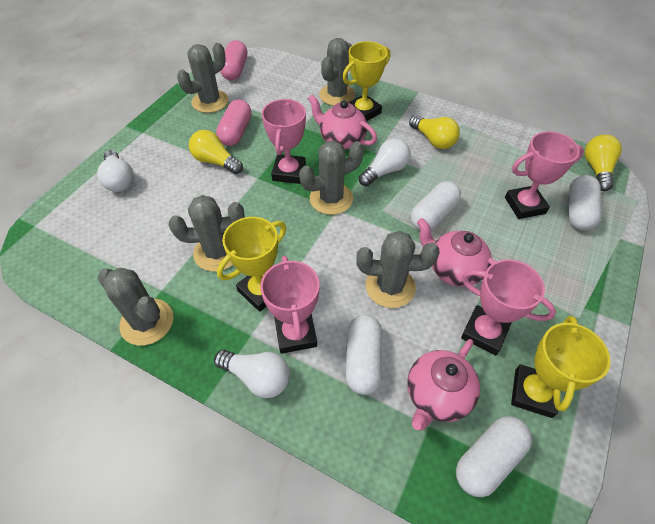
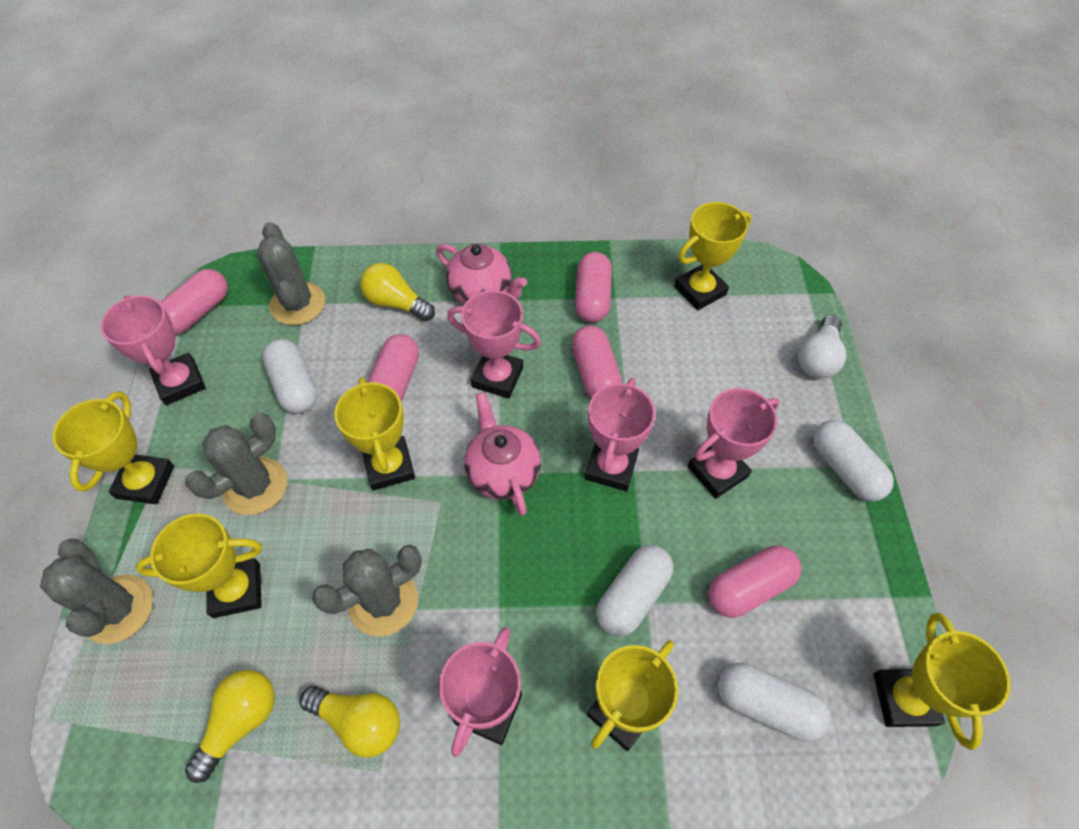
grey cactus: [98,268,173,345] [169,195,245,271] [177,43,228,113] [299,141,364,215] [319,38,355,106] [356,231,440,308] = 6 -> [40,539,153,644] [185,413,287,515] [257,222,325,325] [312,545,422,636] = 4
pink capsule: [216,99,252,146] [220,40,247,80] = 2 -> [160,269,228,335] [367,334,419,401] [572,325,622,398] [575,252,612,323] [708,546,801,618] = 5
pink teapot: [308,95,377,150] [408,339,480,430] [417,218,497,287] = 3 -> [436,244,527,304] [464,392,541,516] = 2
pink trophy: [260,256,320,354] [262,99,306,184] [461,259,556,355] [505,131,584,219] = 4 -> [100,295,206,405] [439,627,522,757] [447,290,541,398] [585,378,655,491] [688,388,779,499] = 5
white light bulb: [97,150,134,192] [214,350,290,398] [359,138,411,186] = 3 -> [798,315,846,379] = 1
yellow trophy: [217,217,286,312] [342,41,390,121] [511,316,611,418] = 3 -> [53,391,174,504] [136,513,262,618] [334,377,415,491] [587,640,678,751] [674,202,751,310] [873,613,1010,750] = 6

